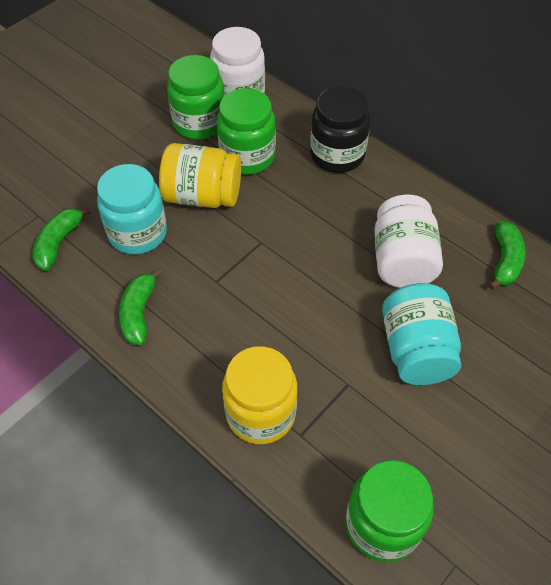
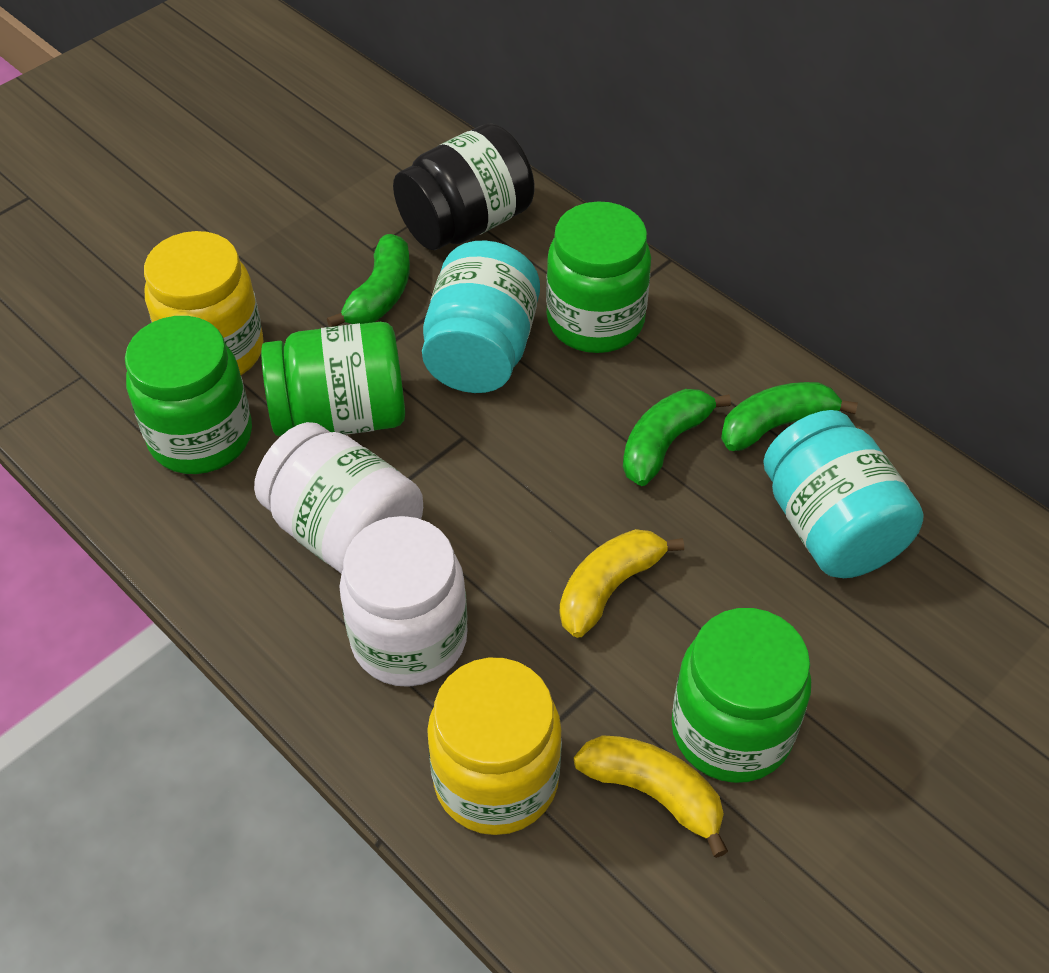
green jar: [167,55,225,140] [217,88,276,175] [346,460,433,562] = 3 -> [125,316,252,474] [261,322,405,436] [546,201,651,353] [671,608,811,783] = 4
yellow banana: none = 0 -> [559,529,684,638] [574,735,728,858] = 2

